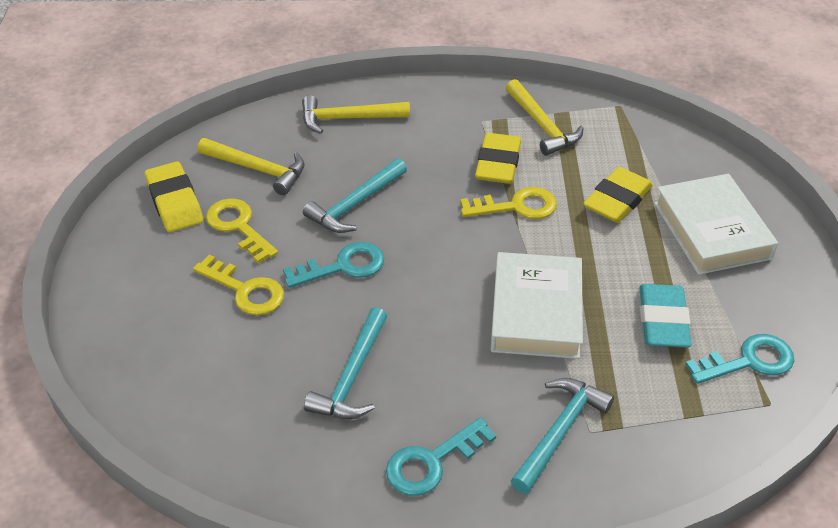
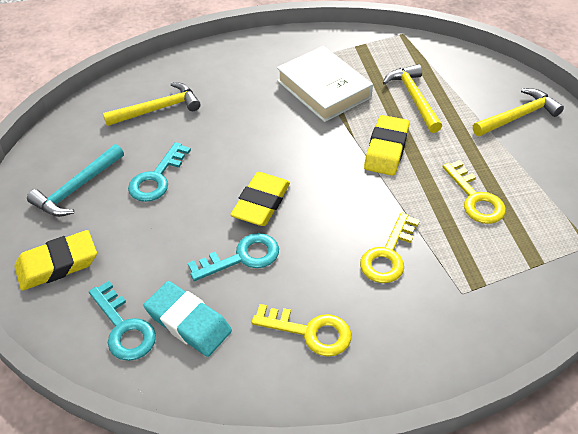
turquoise hammer: [303,158,407,233] [304,307,388,419] [511,378,614,494] = 3 -> [27,144,124,217] = 1
white book: [491,252,583,359] [654,174,778,275] = 2 -> [277,46,373,122] = 1

